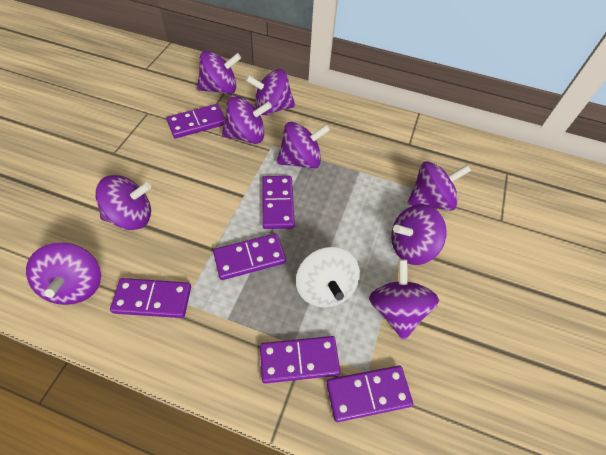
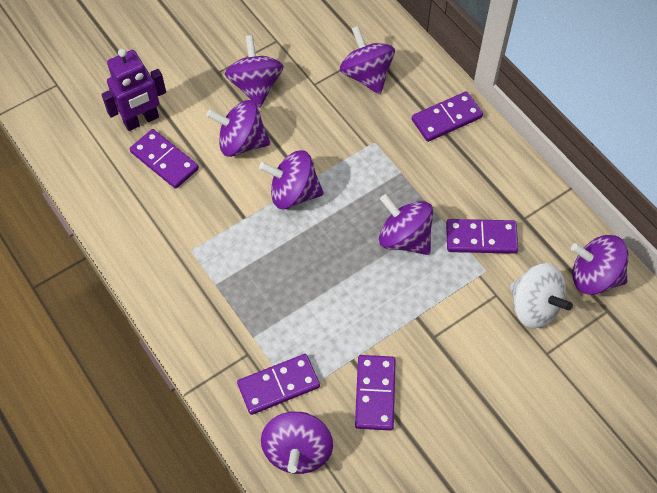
purple domino: [110,278,191,318] [167,104,225,138] [213,233,286,280] [260,336,340,384] [262,176,295,229] [326,366,413,422] = 6 -> [130,129,199,189] [237,354,320,415] [355,355,396,431] [412,91,483,142] [446,219,518,254] = 5
purple robot: none = 0 -> [101,48,166,131] = 1
purple spinning top: [26,243,101,305] [95,175,151,230] [197,51,241,94] [222,96,272,144] [245,69,295,115] [277,122,330,169] [369,259,439,340] [391,204,447,265] [407,161,471,211] = 9 -> [206,100,271,157] [225,35,284,108] [259,150,324,209] [261,411,333,474] [340,26,395,94] [379,194,433,255] [571,235,628,295] = 7

